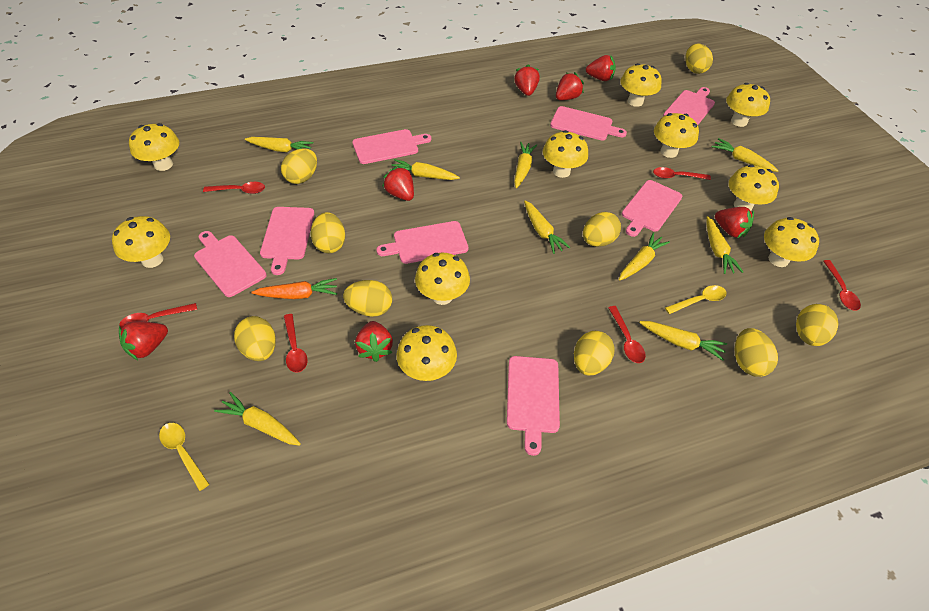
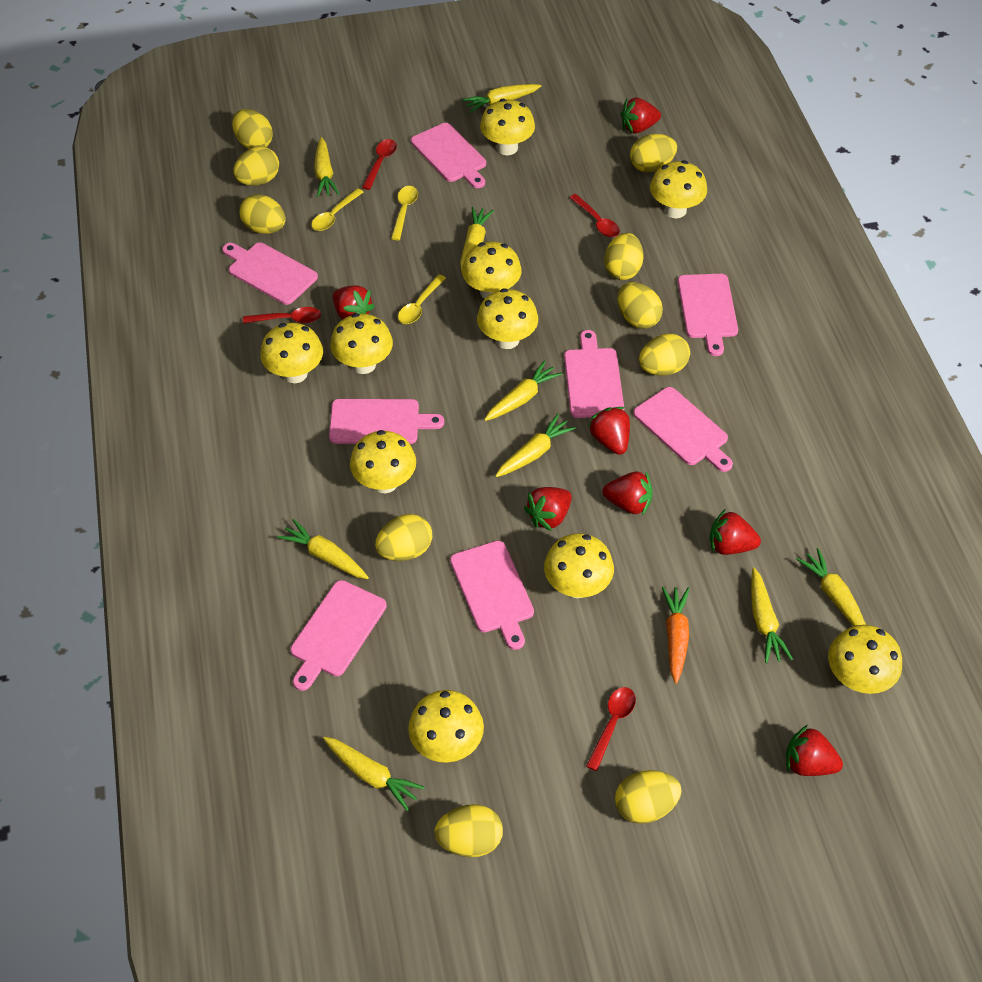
red spoon: [119,303,197,329] [203,182,265,194] [284,314,308,373] [608,306,646,363] [653,167,711,180] [823,260,861,311] = 6 -> [243,307,321,323] [362,139,397,190] [569,194,620,237] [586,687,636,771] = 4
yellow egg: [234,316,276,361] [281,148,317,184] [311,212,345,253] [343,280,392,317] [574,331,614,376] [583,212,621,247] [685,43,713,74] [735,328,778,377] [796,304,838,346] = 9 -> [232,109,273,149] [233,146,279,186] [239,194,286,234] [375,514,432,561] [434,804,503,857] [604,233,644,280] [615,770,682,824] [617,282,663,329] [630,134,677,172] [639,334,690,376] = 10
yellow spoon: [159,423,209,491] [665,285,727,314] = 2 -> [311,188,363,231] [391,186,418,240] [398,275,446,324] = 3

